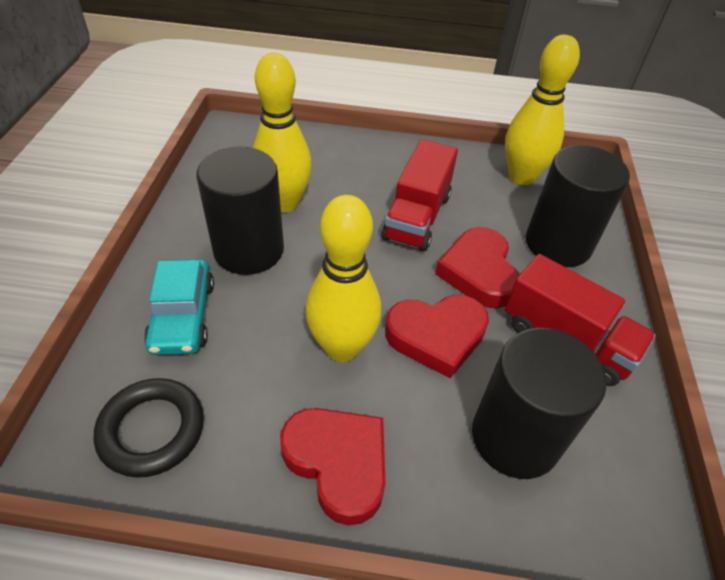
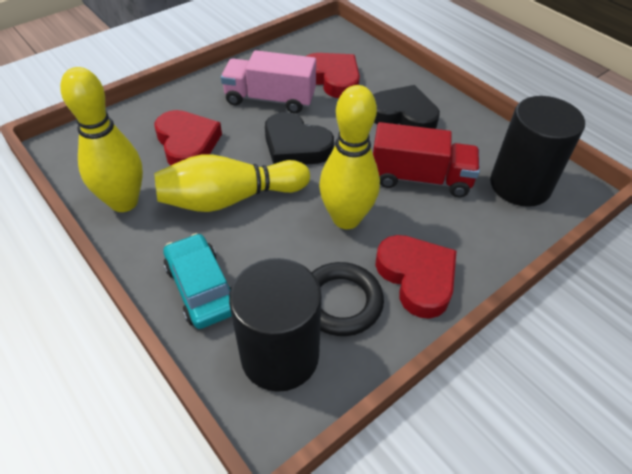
black cylinder: [196,147,284,275] [472,328,607,479] [526,145,630,267] = 3 -> [229,258,322,392] [490,96,585,207] = 2
black heart: none = 0 -> [265,112,334,165] [373,85,440,129] = 2
pink truck: none = 0 -> [221,50,316,114] = 1
red truck: [382,139,458,252] [505,254,656,386] = 2 -> [373,122,480,197] = 1

